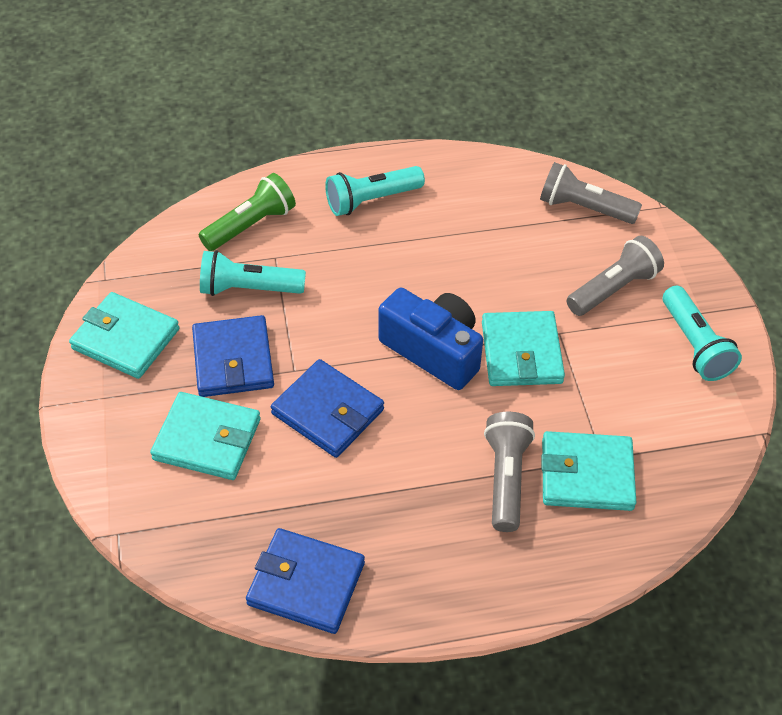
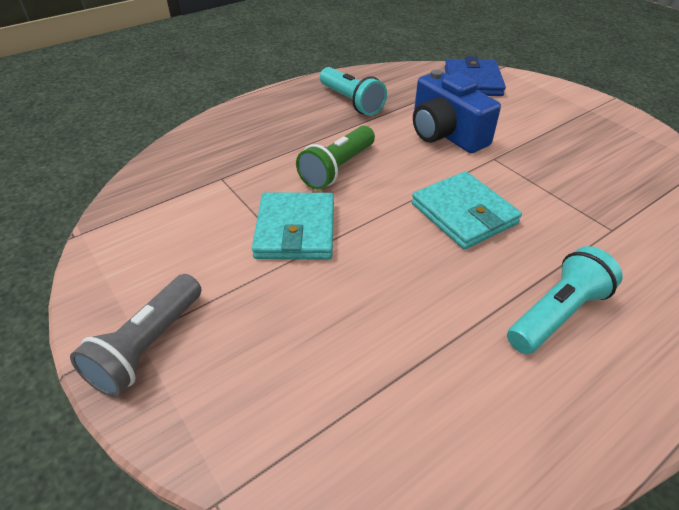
blue wallet: [192,315,274,397] [246,528,365,634] [271,359,384,458] = 3 -> [445,56,506,96] = 1
grey flashlight: [484,412,535,532] [540,162,642,224] [567,236,664,316] = 3 -> [70,274,201,397] = 1
turquoise flashlight: [200,250,306,296] [325,166,425,216] [663,286,742,381] = 3 -> [320,67,387,116] [507,246,623,354] = 2
turquoise wallet: [69,292,180,379] [150,392,261,480] [482,311,565,386] [541,431,636,511] = 4 -> [252,192,334,260] [412,171,522,249] = 2

